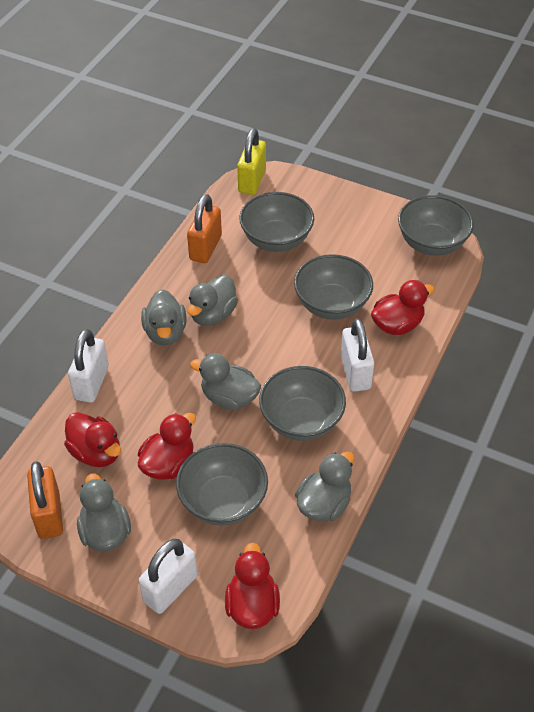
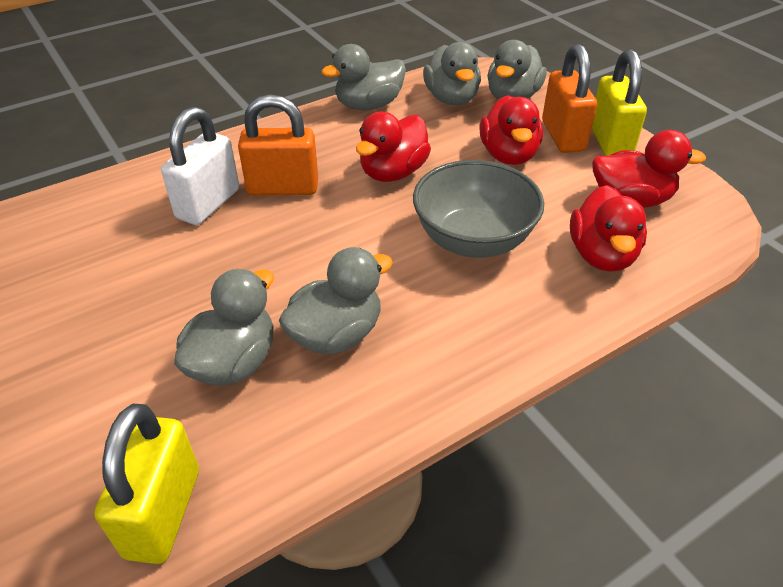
grey bowl: [176,443,268,526] [239,192,314,252] [259,366,346,441] [294,254,373,320] [398,195,474,256] = 5 -> [413,160,544,258] = 1
white padlock: [68,329,109,403] [139,539,197,614] [340,318,374,392] = 3 -> [161,107,239,225] = 1
yellow padlock: [237,128,266,195] = 1 -> [94,404,199,564] [592,49,647,156] = 2

